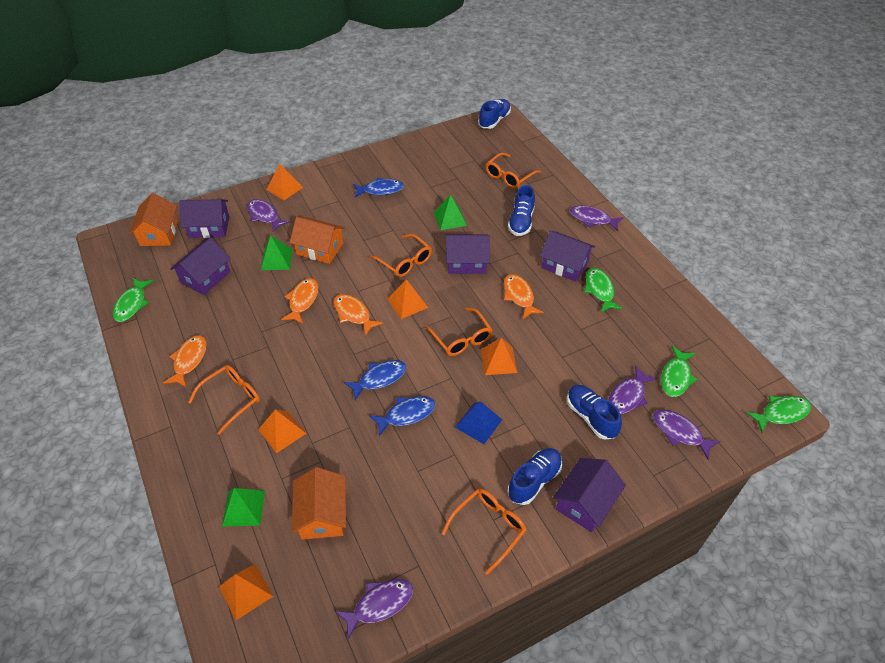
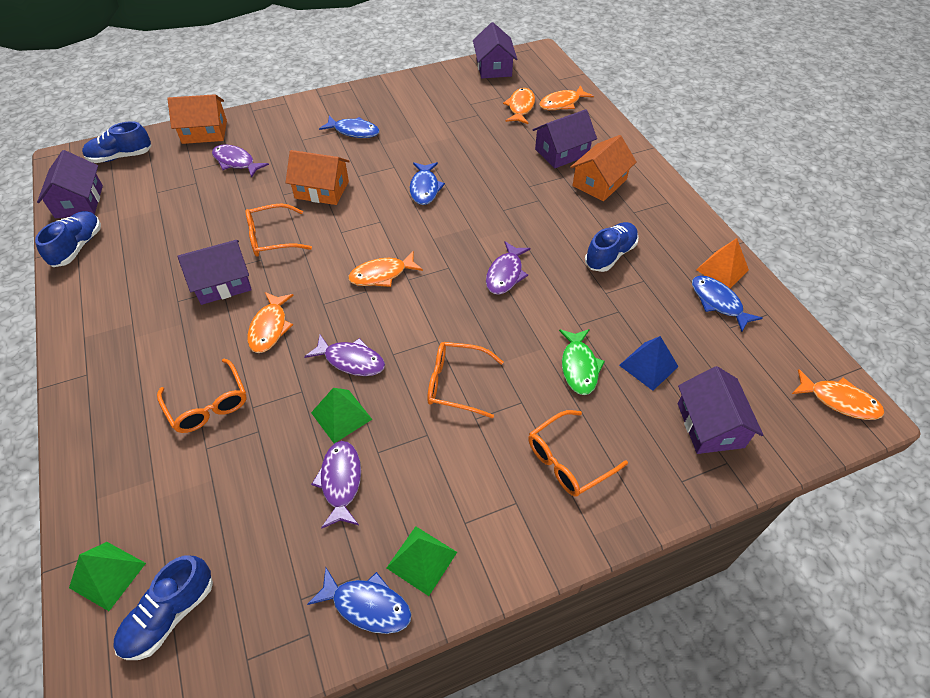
blue fish: [344,360,407,400] [353,178,404,197] [369,396,436,436] = 3 -> [307,568,412,634] [319,116,380,138] [410,162,445,205] [692,275,762,332] = 4
green fish: [113,278,154,322] [584,268,623,313] [661,346,697,397] [746,396,811,433] = 4 -> [559,329,605,395] = 1
orange fish: [163,335,207,387] [281,278,318,324] [334,294,383,336] [504,274,544,319] = 4 -> [247,292,294,353] [348,251,423,287] [503,88,535,124] [539,85,594,110] [792,369,885,420] = 5
orange glasses: [188,365,260,435] [370,234,432,277] [425,308,492,356] [442,489,527,575] [486,153,541,188] = 5 -> [157,359,247,433] [246,204,312,257] [427,342,503,419] [528,410,628,497] = 4
orange pyramid: [219,564,273,620] [258,410,307,453] [266,164,303,200] [388,279,428,319] [481,338,517,375] = 5 -> [696,238,749,288] = 1
purple fish: [247,199,290,232] [335,579,414,640] [570,205,624,231] [608,366,657,414] [653,410,721,459] = 5 -> [212,144,269,178] [304,335,385,376] [311,441,361,529] [486,241,531,295] = 4

